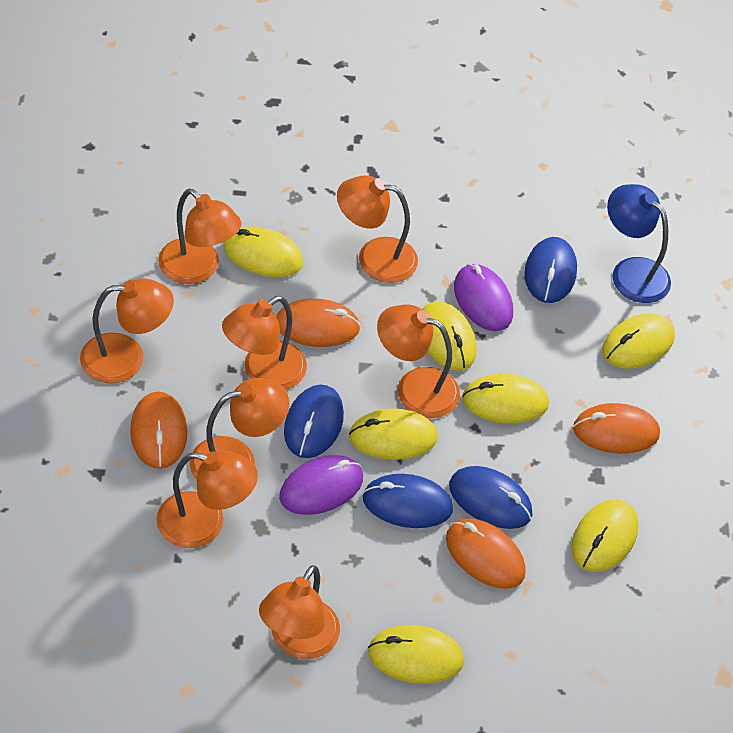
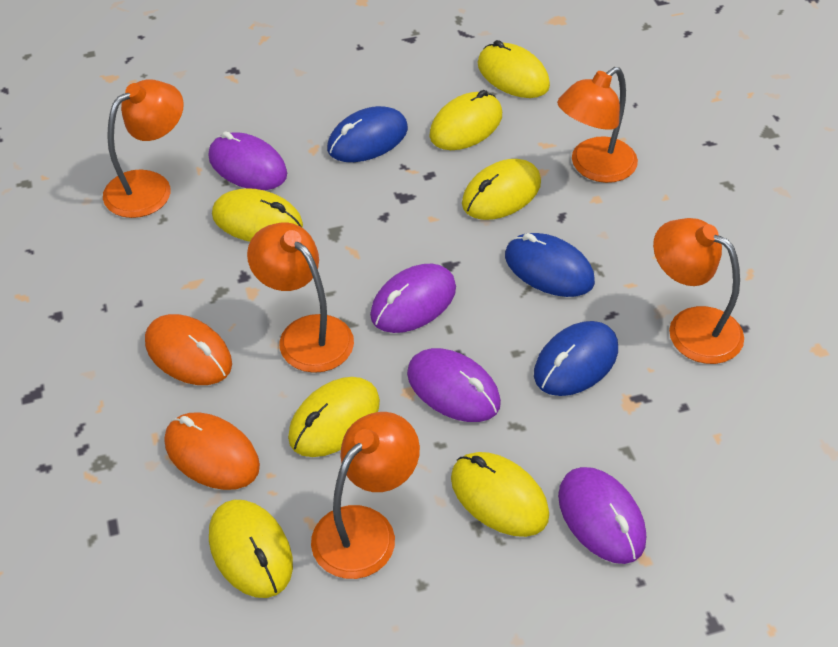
blue lamp: [607,184,671,303] = 1 -> none = 0
blue mouse: [284,385,344,458] [363,474,453,528] [449,466,532,529] [525,237,577,303] = 4 -> [327,106,408,162] [505,233,595,297] [534,321,618,396] = 3
orange lamp: [80,278,174,383] [156,451,258,548] [158,189,241,284] [190,378,289,480] [222,296,307,390] [259,565,340,659] [337,176,418,283] [377,304,460,418] = 8 -> [103,80,184,218] [247,222,354,373] [311,412,420,579] [557,67,638,183] [653,218,744,364] = 5
orange mouse: [130,392,187,469] [276,299,361,347] [446,519,526,589] [573,403,660,454] = 4 -> [145,314,232,385] [164,412,260,490] = 2
purple mouse: [279,455,363,515] [454,264,513,331] = 2 -> [208,131,287,190] [370,264,456,333] [407,348,501,422] [558,467,646,564] = 4

